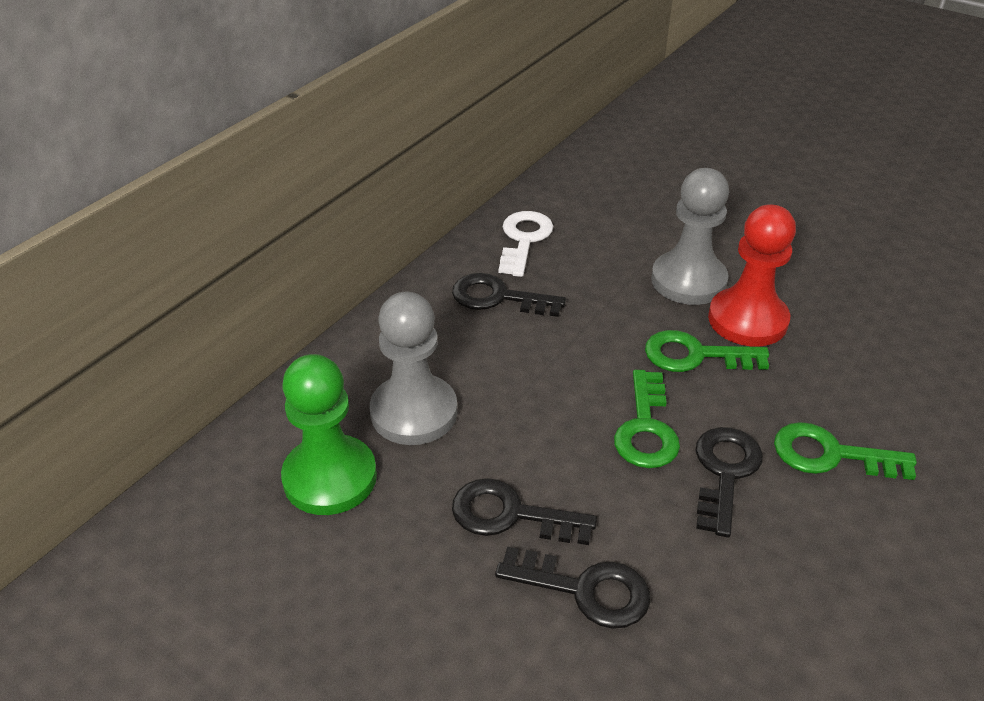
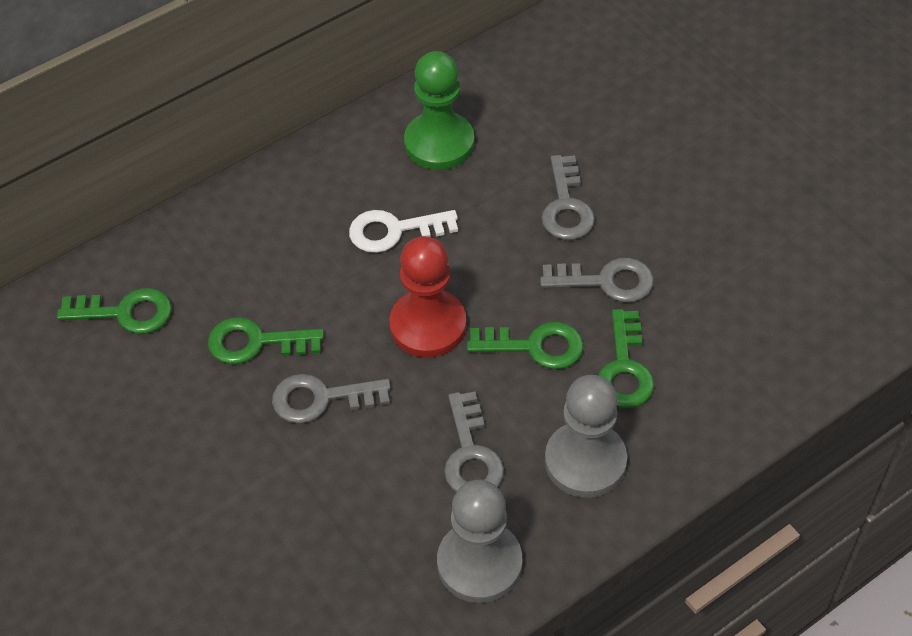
black key: [452,273,566,317] [452,478,597,545] [495,547,651,629] [695,427,763,537] = 4 -> none = 0
green key: [614,370,680,468] [645,330,769,372] [774,422,917,480] = 3 -> [57,288,172,334] [208,317,324,364] [467,322,584,369] [598,309,654,408] = 4
grey key: none = 0 -> [272,374,391,424] [444,392,504,492] [540,258,654,302] [541,155,595,240] = 4

